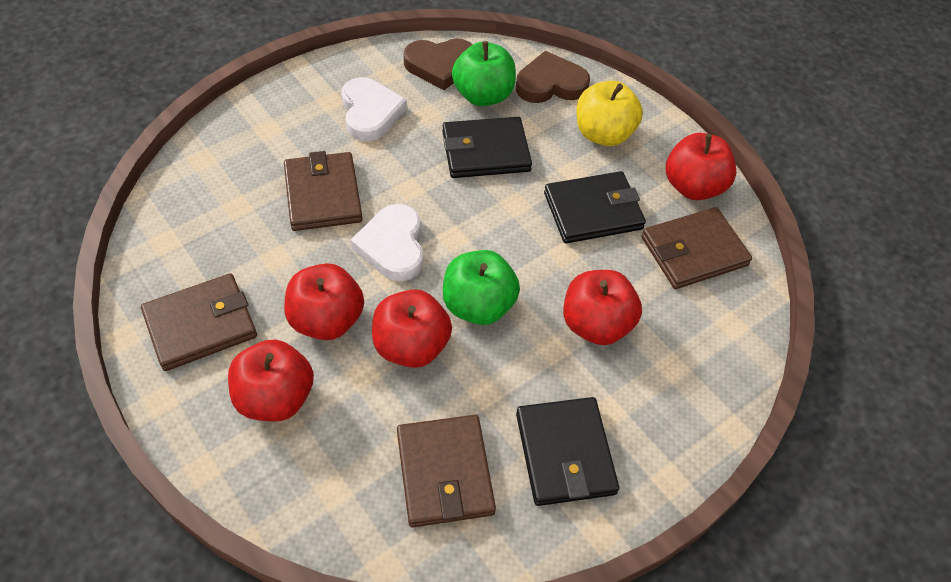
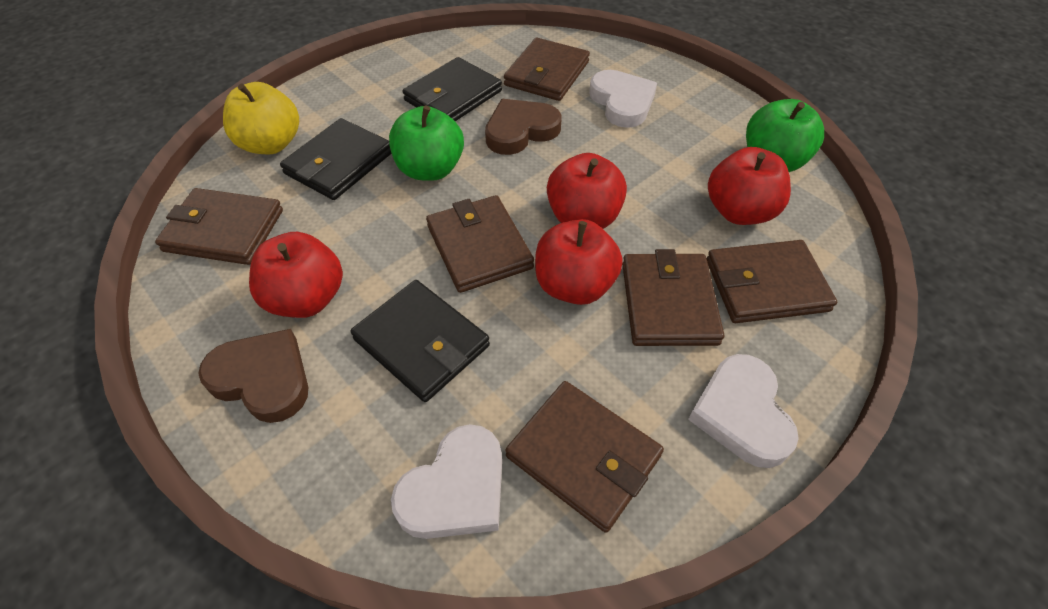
brown wallet: [141,273,257,371] [284,151,363,231] [397,415,496,527] [642,207,752,289] = 4 -> [155,188,283,265] [426,195,534,293] [504,38,590,101] [506,381,664,533] [622,249,724,346] [706,240,837,323] = 6
red apple: [228,340,314,422] [284,263,364,340] [372,289,452,368] [563,270,642,345] [666,133,736,200] = 5 -> [249,232,343,318] [535,219,623,305] [547,153,627,229] [708,147,791,225] = 4
white heart: [341,77,407,141] [351,204,423,281] = 2 -> [391,424,502,539] [589,70,657,128] [688,354,799,468] = 3

